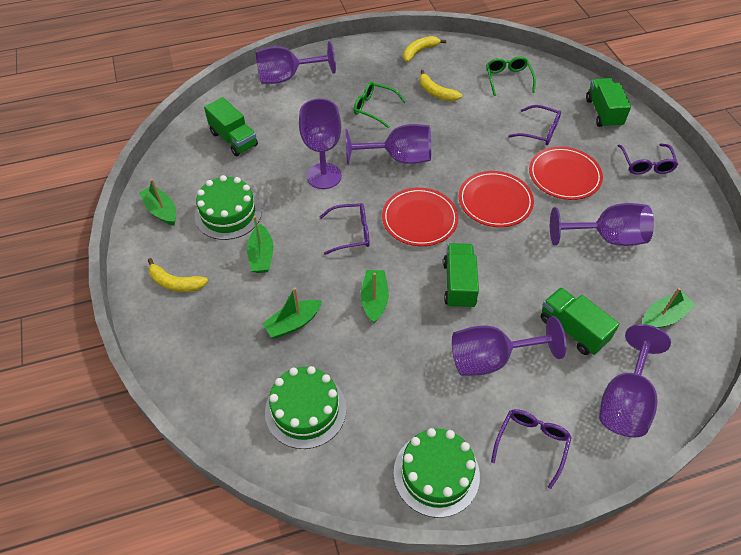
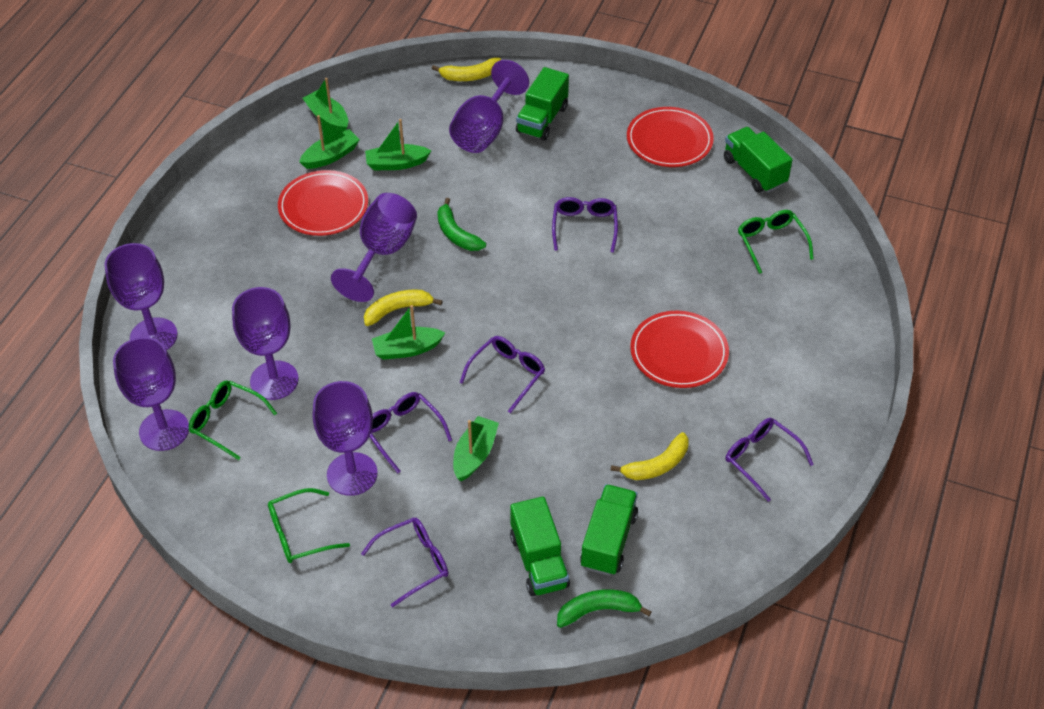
green banana: none = 0 -> [437,198,486,251] [557,589,652,628] = 2
green cake: [195,175,262,240] [265,366,347,449] [393,428,480,518] = 3 -> none = 0
green glasses: [354,82,406,128] [486,56,536,96] = 2 -> [188,380,277,460] [268,488,350,563] [738,210,814,274] = 3
purple glasses: [320,203,370,255] [491,409,572,489] [508,105,561,145] [618,144,678,175] = 4 -> [361,517,448,607] [369,392,452,473] [459,336,545,413] [552,197,618,253] [726,418,814,502] = 5

